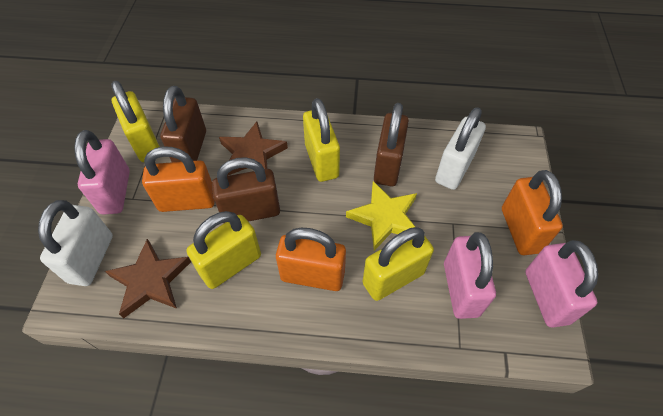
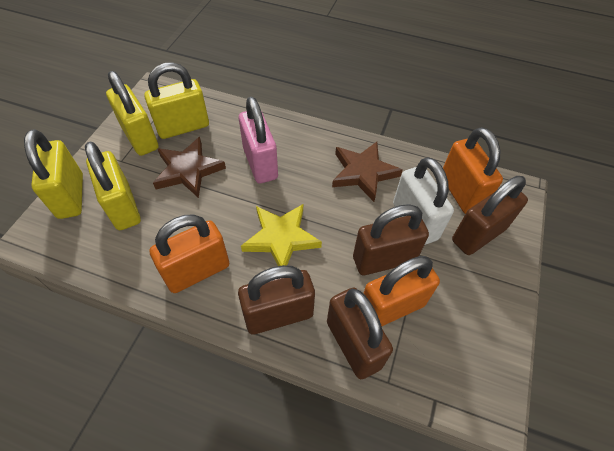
brown padlock: [160,86,206,162] [212,157,280,223] [374,103,409,186] = 3 -> [238,265,315,334] [327,288,393,379] [353,204,429,275] [452,176,528,255] = 4
pink padlock: [74,130,130,215] [444,232,496,319] [525,240,598,327] = 3 -> [239,97,278,184] = 1
white padlock: [38,200,113,286] [435,107,486,190] = 2 -> [393,157,454,245] = 1

